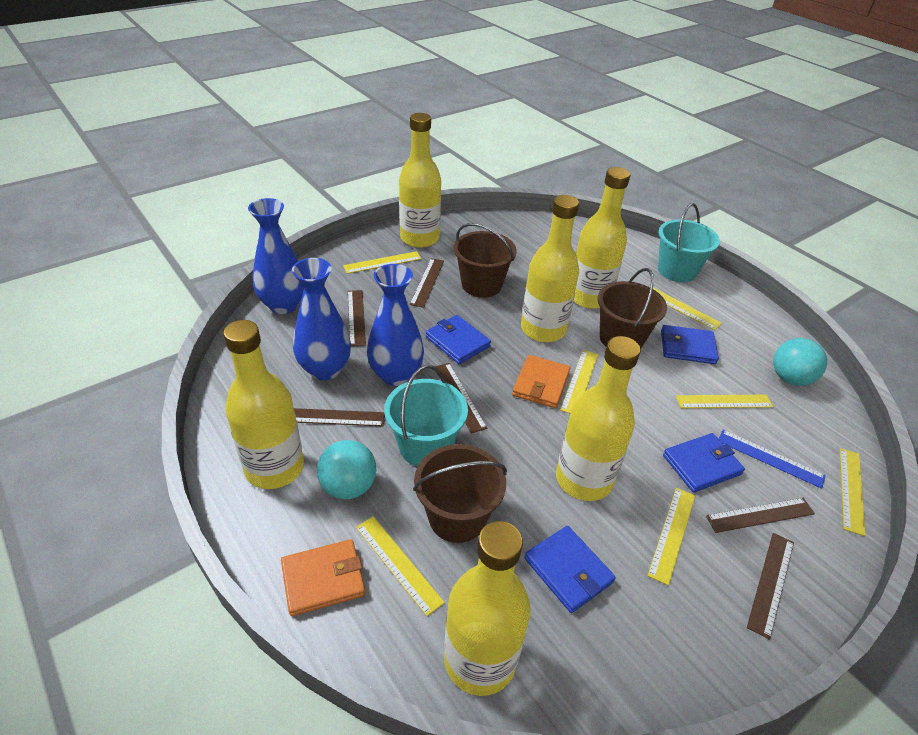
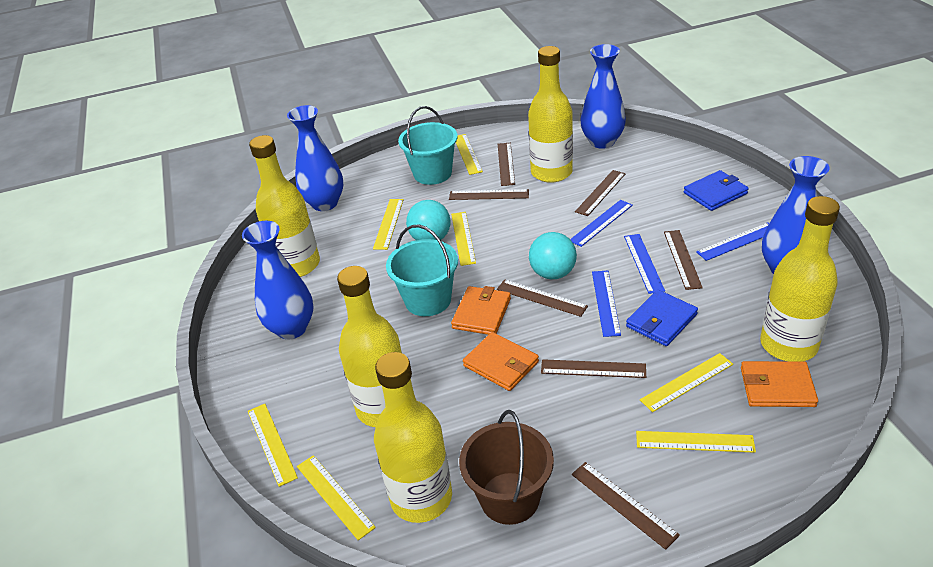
blue ruler: [719,430,826,489] = 1 -> [570,200,633,247] [592,271,621,337] [624,234,665,294] [696,223,769,261] = 4
blue vase: [248,198,304,314] [292,258,351,380] [367,264,424,386] = 3 -> [242,221,313,339] [287,105,343,211] [581,44,626,149] [762,156,830,274] = 4
blue wallet: [426,315,491,364] [524,526,616,613] [661,325,719,364] [663,433,745,493] = 4 -> [626,290,698,346] [684,170,749,211] = 2
brown bucket: [413,444,507,543] [453,223,517,298] [598,268,667,349] = 3 -> [459,410,554,525] = 1
brown ruler: [294,408,385,426] [348,290,366,346] [410,258,444,308] [434,363,487,434] [706,498,815,533] [747,533,794,640] = 6 -> [449,189,529,200] [497,279,588,317] [498,143,515,186] [541,359,646,378] [572,462,680,550] [575,170,626,216] [664,230,703,290] = 7
orange wallet: [281,539,365,616] [512,355,570,408] = 2 -> [451,286,511,335] [463,332,539,391] [741,361,818,407] = 3
yellow bottle: [223,320,304,489] [399,113,441,248] [444,521,531,696] [521,195,579,342] [556,336,641,501] [574,167,630,309] = 6 -> [249,135,320,277] [337,266,402,427] [374,352,452,523] [528,46,573,183] [760,196,840,361] = 5

